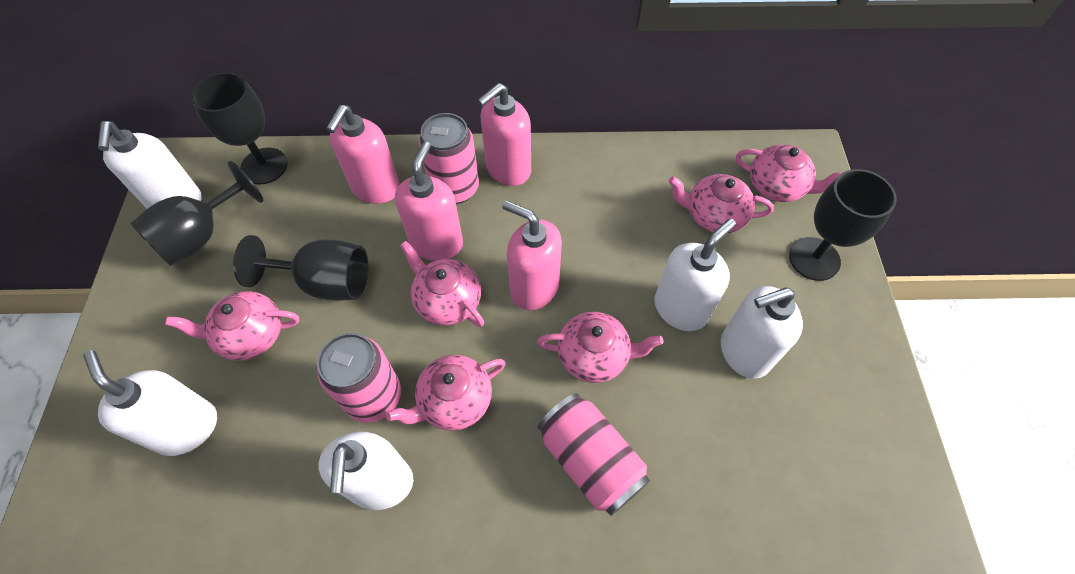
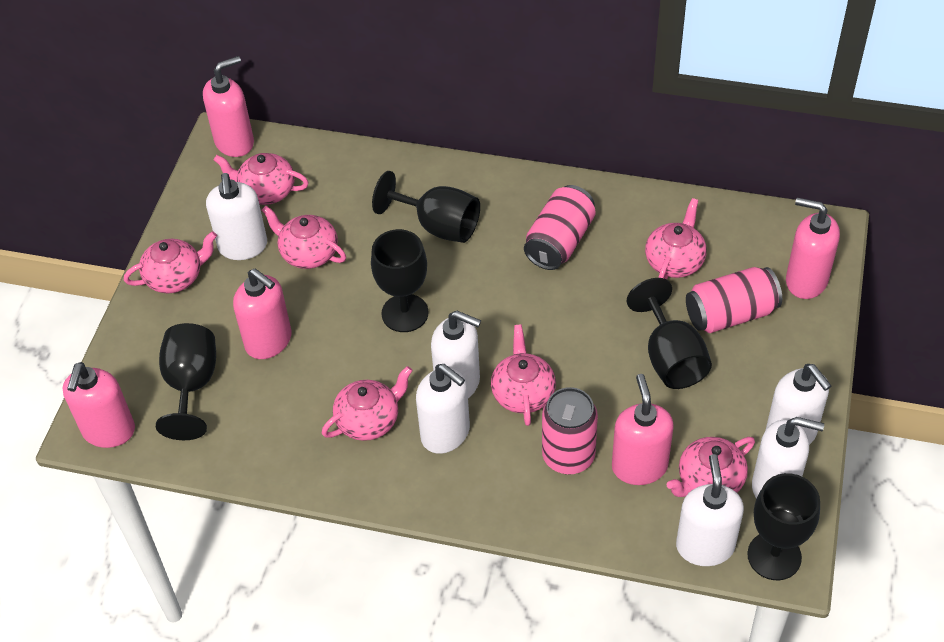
black goblet: [130,161,264,266] [191,72,288,185] [233,235,368,301] [789,169,897,281] = 4 -> [156,323,216,440] [371,229,429,332] [372,171,480,243] [627,278,712,389] [747,473,820,580] = 5
pink soap dispenser: [326,105,400,204] [395,141,463,261] [477,83,531,186] [502,201,562,310] = 4 -> [63,362,135,448] [203,56,254,157] [233,269,292,359] [612,374,674,485] [786,198,840,299] = 5
pink teapot: [165,291,299,361] [386,355,506,431] [400,241,484,327] [537,312,663,383] [668,174,774,233] [736,145,843,202] = 6 -> [124,231,217,293] [214,153,309,205] [261,206,346,269] [322,366,413,441] [491,324,556,426] [645,198,707,280] [666,437,755,497] = 7
white soap dispenser: [83,350,217,456] [98,121,202,208] [319,431,413,510] [655,218,736,331] [721,286,803,379] = 5 -> [206,173,267,260] [416,364,470,454] [431,311,481,398] [676,454,744,566] [752,417,824,499] [765,364,831,445] = 6

